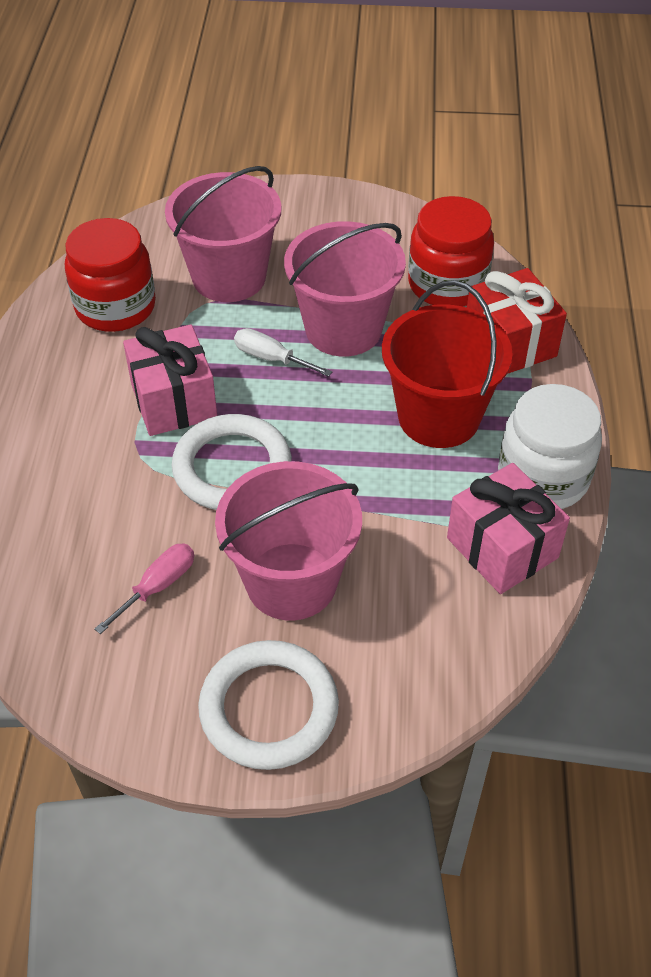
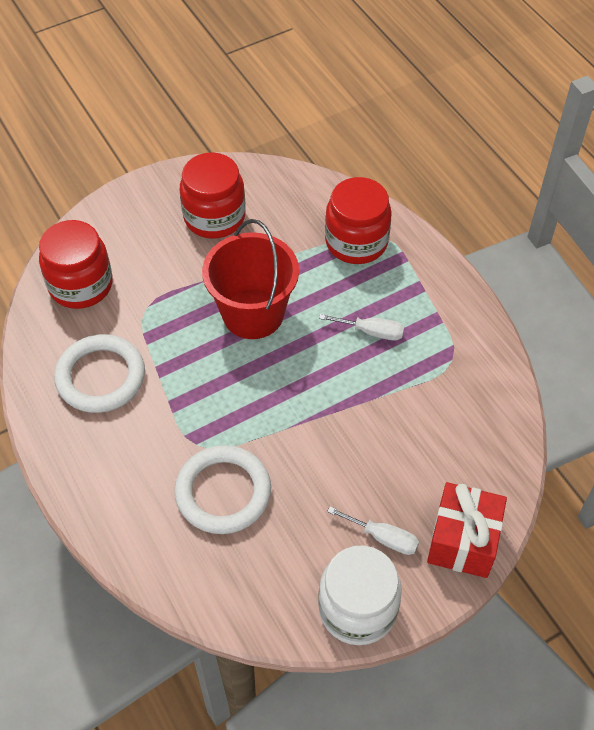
pink bucket: [165,166,281,302] [215,461,362,621] [284,221,406,357] = 3 -> none = 0
pink gift: [123,324,217,436] [447,463,570,594] = 2 -> none = 0
pink screwdriver: [94,543,194,634] = 1 -> none = 0
red jar: [65,218,156,332] [408,196,494,307] = 2 -> [39,220,113,309] [180,152,245,238] [325,177,392,264] = 3
white screwdriver: [234,328,332,377] = 1 -> [319,314,404,341] [327,506,419,555] = 2

